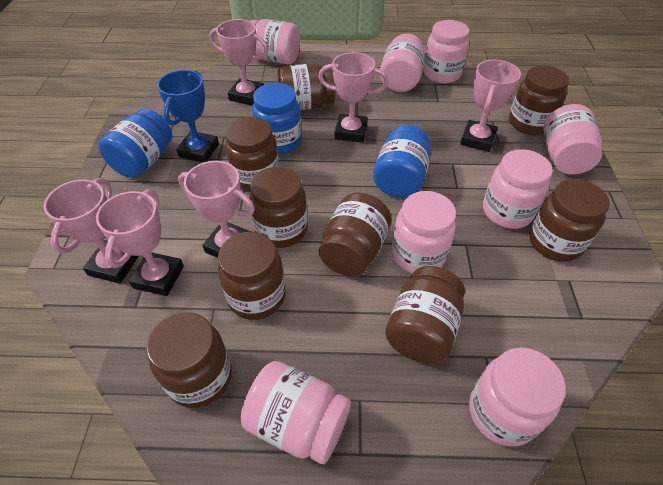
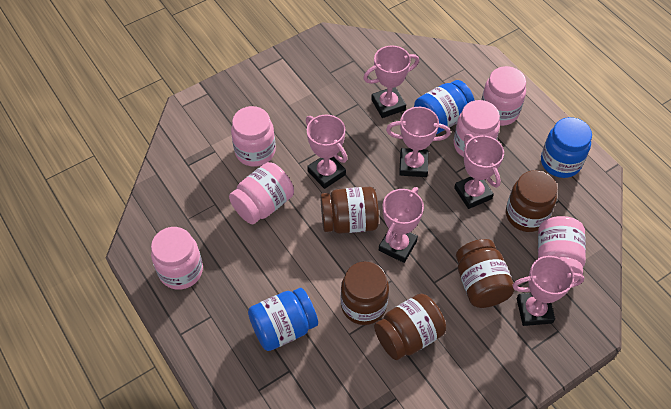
blue trophy: [157,70,219,163] = 1 -> none = 0
brown jar: [147,312,232,408] [218,232,286,320] [225,117,279,192] [249,167,308,248] [277,63,335,110] [319,193,391,277] [385,266,465,363] [509,65,569,135] [529,179,610,262] = 9 -> [320,187,379,234] [340,262,389,325] [374,293,446,360] [456,239,515,308] [506,170,557,232] = 5
pink jar: [241,361,351,464] [250,19,300,64] [380,34,425,92] [392,191,456,273] [423,20,469,83] [469,348,566,447] [483,149,553,229] [544,104,602,175] = 8 -> [151,227,203,290] [229,162,294,224] [231,106,276,167] [454,100,500,157] [481,66,526,126] [538,216,586,282] = 6

